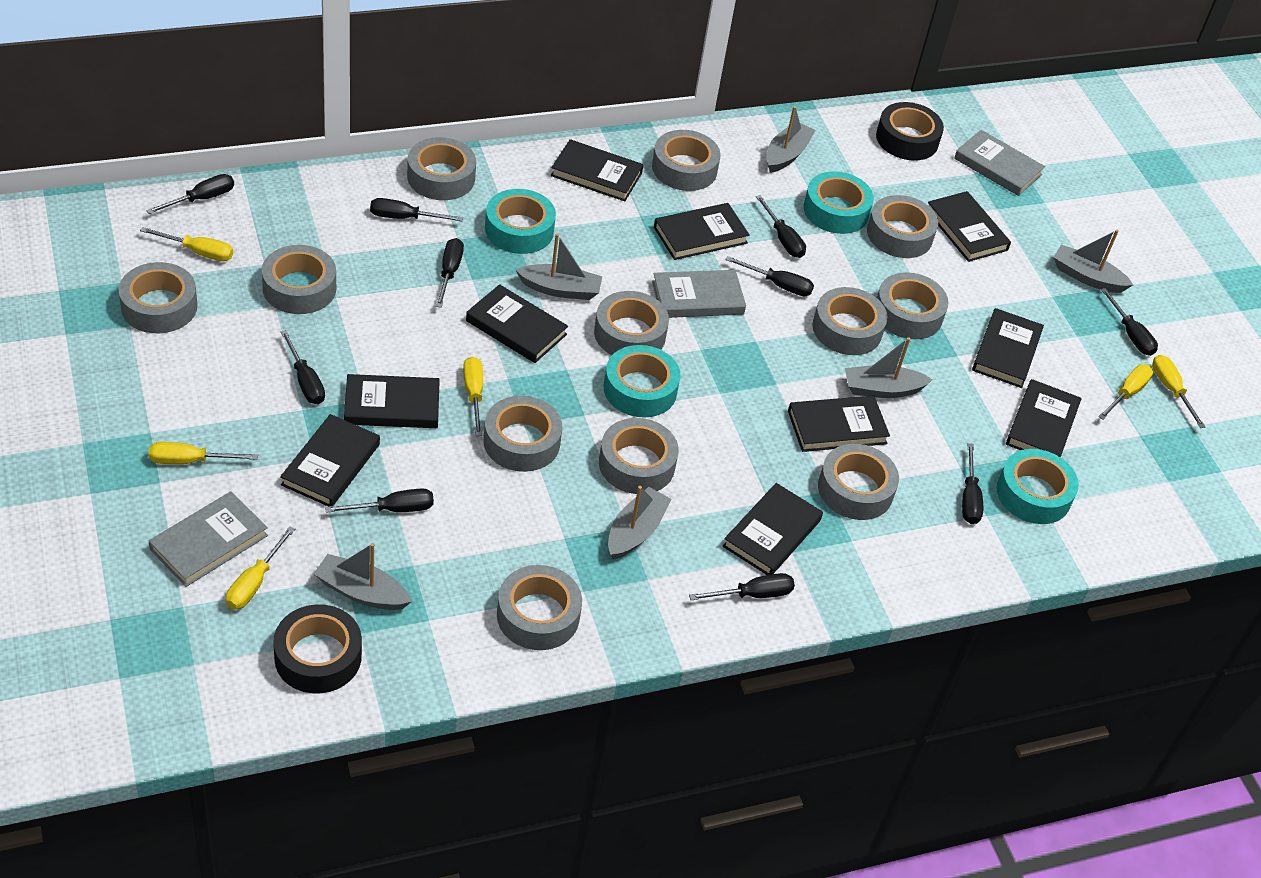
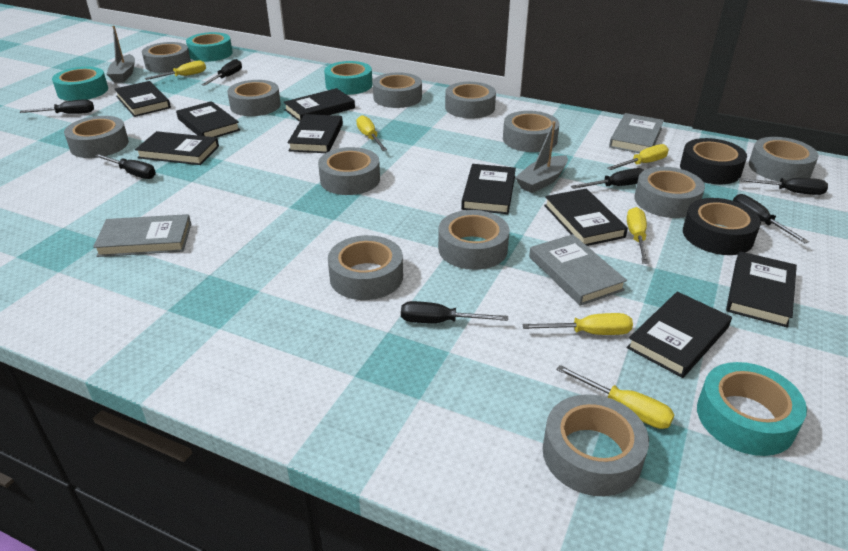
black book: [280,414,380,507] [344,374,440,428] [466,284,568,363] [551,139,644,201] [654,203,750,260] [723,483,823,575] [788,396,890,452] [928,191,1011,262] [972,308,1044,388] [1006,379,1082,457] = 10 -> [114,81,171,117] [135,131,219,165] [176,101,240,137] [284,88,355,122] [288,114,343,153] [461,164,516,214] [544,189,628,246] [627,292,732,378] [726,251,797,328] = 9
black screwdriver: [146,174,234,214] [281,330,325,404] [325,488,434,513] [370,198,463,221] [436,238,464,308] [689,573,795,600] [725,256,814,296] [756,195,806,258] [962,443,983,524] [1101,288,1158,356] = 10 -> [20,99,94,114] [95,154,156,179] [202,59,242,86] [401,301,508,323] [570,168,644,189] [733,194,809,243] [738,178,828,195] = 7
grey boat: [314,543,412,610] [515,233,602,300] [608,486,672,560] [766,106,816,173] [845,337,933,398] [1053,229,1133,293] = 6 -> [107,26,135,83] [515,121,568,193] = 2

